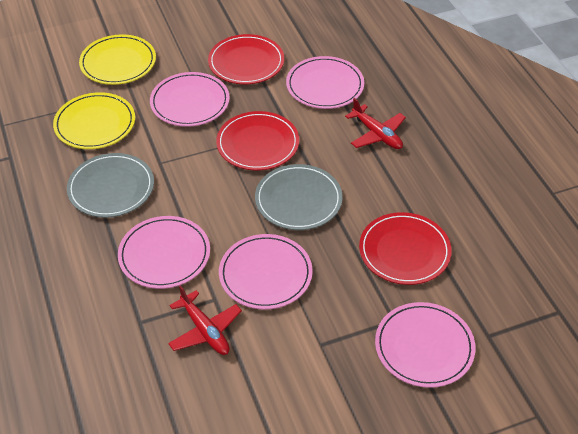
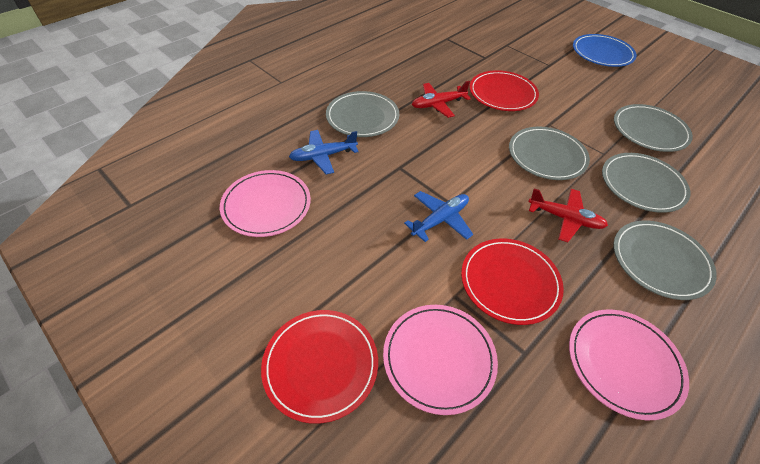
blue plane: none = 0 -> [289,130,359,174] [404,191,473,242] = 2
blue plate: none = 0 -> [573,34,637,67] = 1
grey plate: [67,153,154,218] [255,164,343,230] = 2 -> [326,91,399,137] [509,127,590,180] [602,153,690,213] [613,221,717,300] [614,104,693,152] = 5
pink plate: [118,216,210,289] [150,72,230,127] [219,234,313,309] [286,56,364,109] [375,302,476,388] = 5 -> [220,170,311,237] [383,305,498,415] [569,309,689,421] = 3
yellow plate: [53,92,135,149] [79,34,156,85] = 2 -> none = 0

